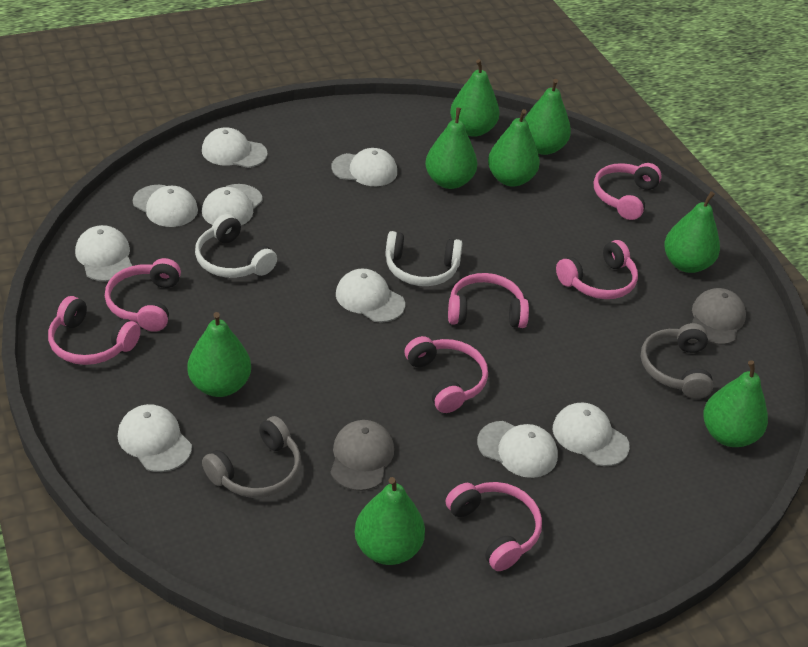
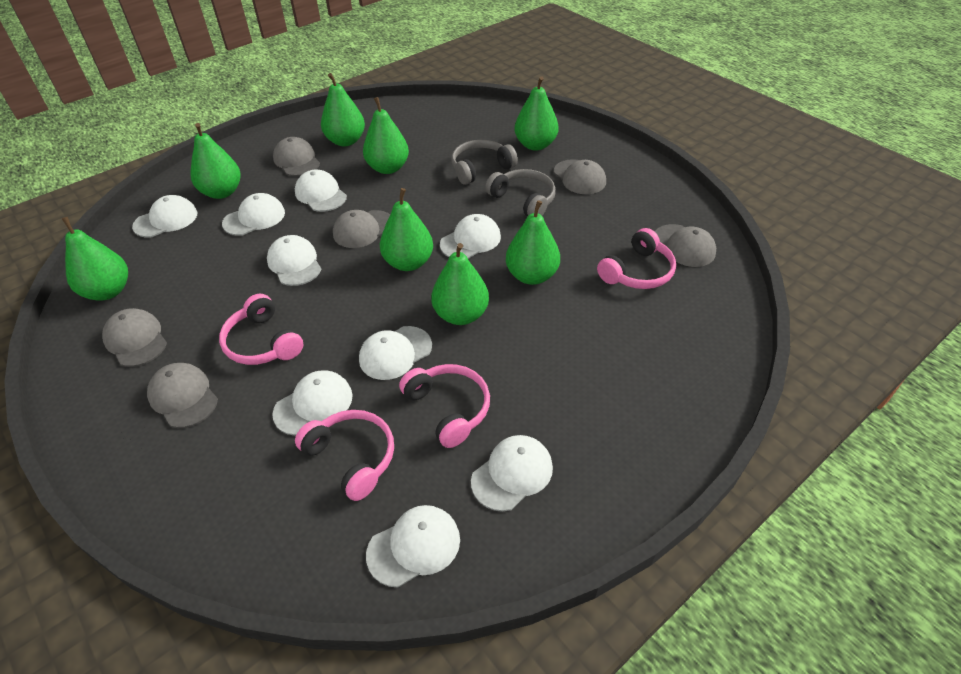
grey cap: [330,420,394,491] [692,288,746,345] = 2 -> [102,308,167,367] [147,363,218,428] [273,137,320,176] [333,210,390,248] [554,159,606,194] [655,224,716,267] = 6
pink headphones: [48,296,141,365] [105,258,181,332] [405,336,488,413] [446,482,542,571] [448,273,529,328] [556,240,638,299] [594,163,662,220] = 7 -> [219,294,303,365] [295,410,394,501] [399,364,490,448] [597,228,676,289] = 4
white headphones: [195,214,277,278] [385,231,462,286] = 2 -> none = 0

